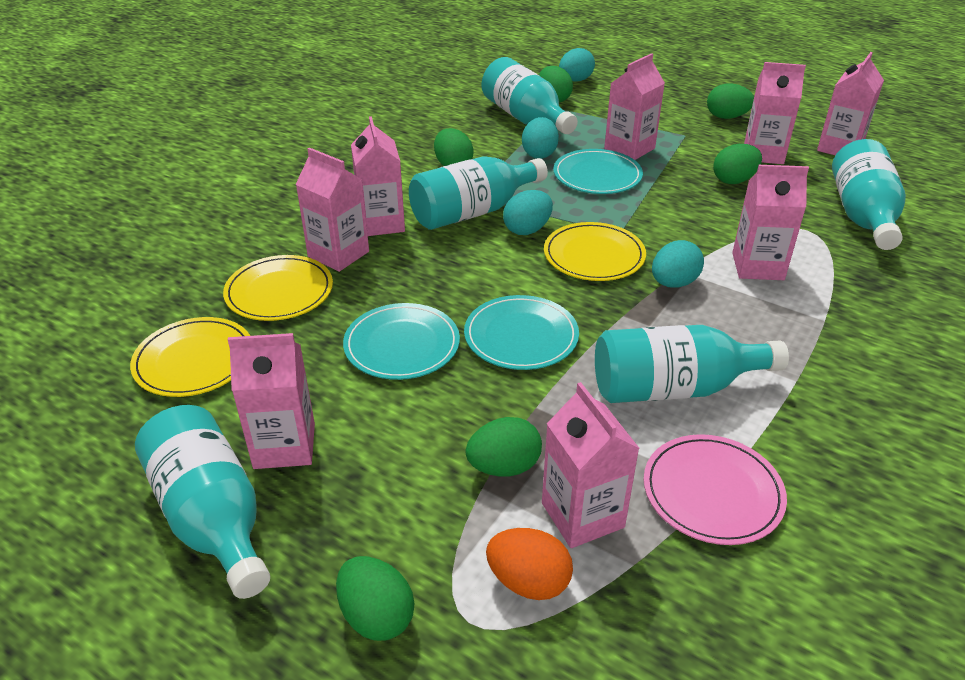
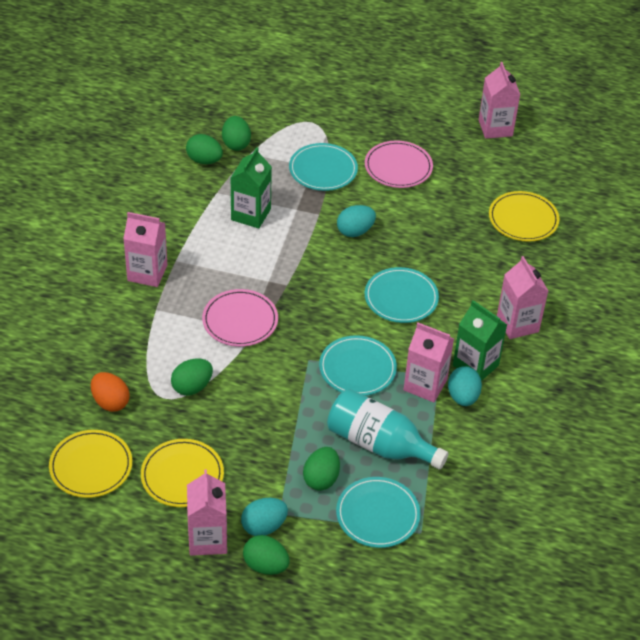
green carton: none = 0 -> [231,147,272,229] [453,300,507,381] = 2
green egg: [336,556,414,641] [434,128,474,166] [466,417,542,477] [539,66,573,102] [707,83,754,119] [713,144,762,184] = 6 -> [171,359,213,396] [186,134,223,164] [222,116,251,151] [243,535,289,575] [303,447,340,491] = 5
pink carton: [228,333,315,469] [295,147,369,272] [351,116,405,236] [542,382,640,548] [604,53,665,160] [732,165,809,280] [744,62,806,164] [817,52,884,156] = 8 -> [123,212,168,287] [187,469,227,556] [404,323,454,402] [479,62,521,139] [497,256,548,339] = 5
pink plate: [644,434,787,545] = 1 -> [202,289,278,347] [365,141,433,188] = 2
turquoise bottle: [135,405,270,599] [409,156,548,230] [482,57,578,134] [595,325,789,403] [832,139,906,250] = 5 -> [327,389,449,470] = 1
turquoise egg: [503,190,553,235] [522,117,559,159] [559,48,595,82] [652,240,704,288] = 4 -> [241,498,288,536] [337,205,376,237] [448,366,482,406] = 3
turquoise plate: [343,303,460,380] [464,295,579,370] [553,149,643,194] = 3 -> [289,143,358,191] [319,335,397,396] [336,477,420,548] [365,267,439,323] = 4

